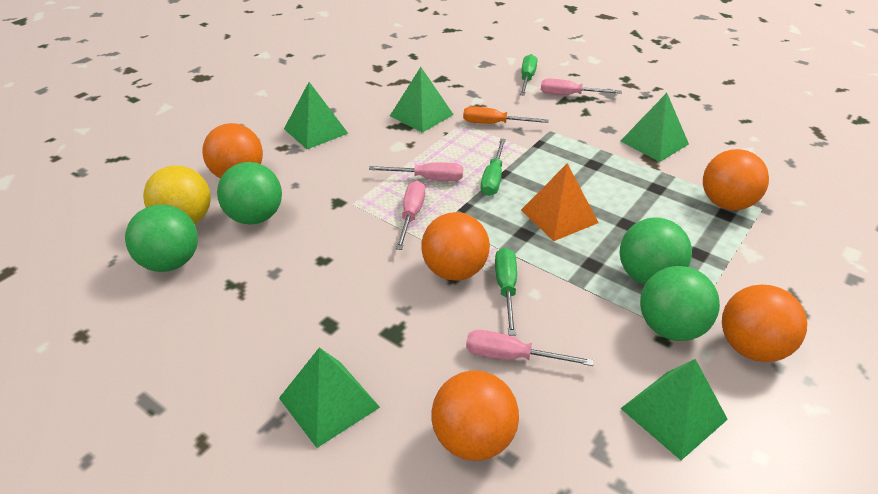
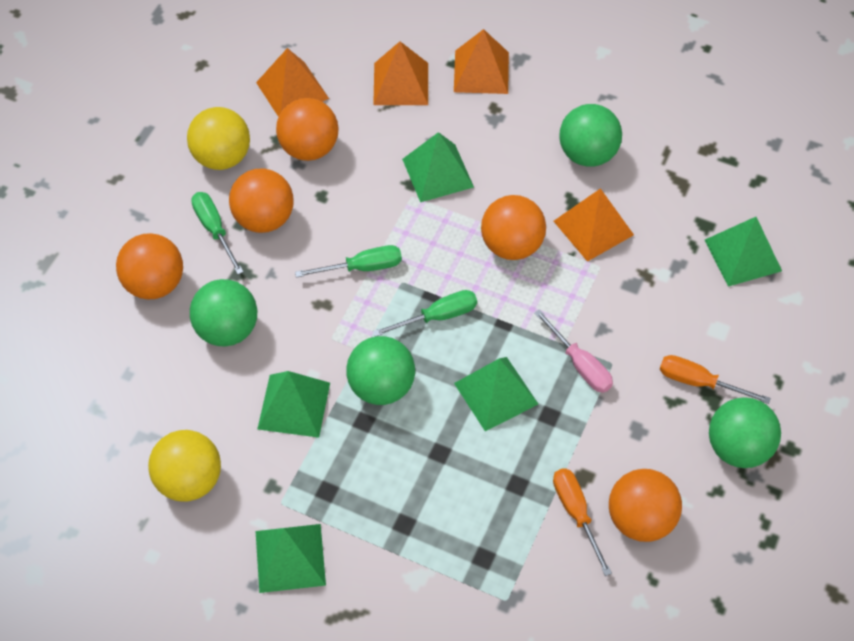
orange pyramid: [521,163,599,241] = 1 -> [256,48,329,117] [373,41,428,105] [454,29,509,94] [554,188,634,262] = 4
orange screwdriver: [463,106,548,124] = 1 -> [553,468,612,576] [660,355,771,404] = 2
pink screwdriver: [369,162,463,181] [396,181,425,250] [466,330,594,366] [541,79,622,95] = 4 -> [534,309,613,393] = 1
yellow ball: [143,165,211,224] = 1 -> [148,430,221,502] [187,107,250,170] = 2

